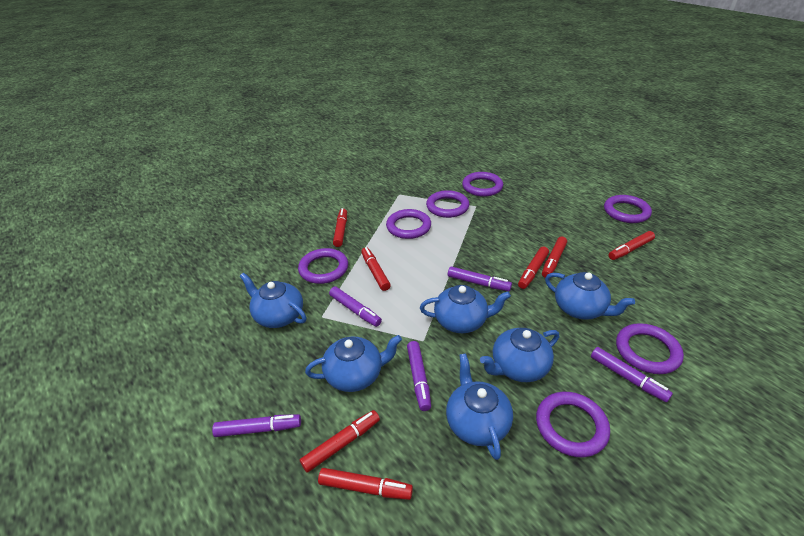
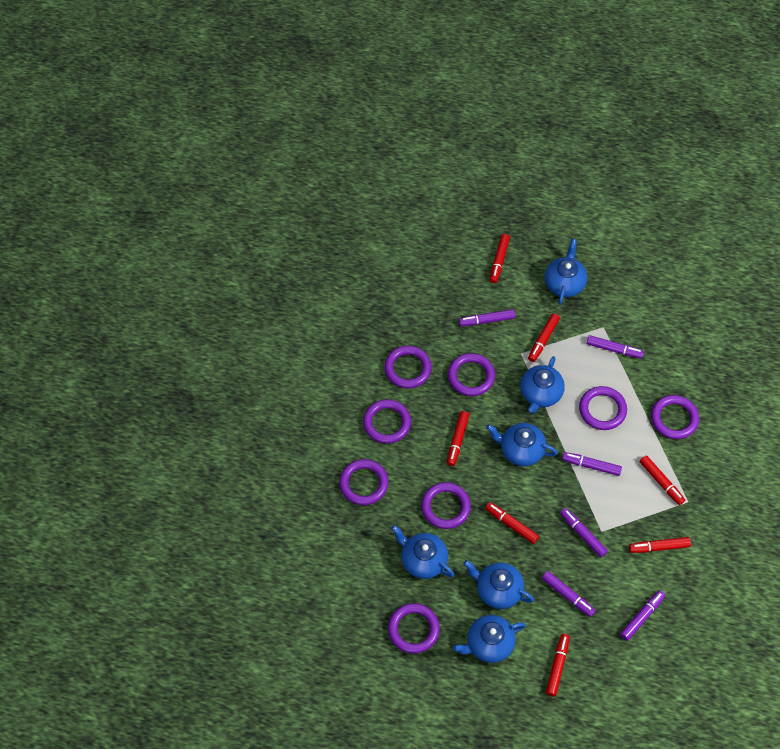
purple marker: [212,414,301,437] [329,287,382,327] [407,341,431,411] [448,266,512,291] [591,347,673,402] = 5 -> [459,309,515,326] [542,571,596,617] [560,508,608,557] [562,452,622,476] [586,335,644,358] [620,590,665,641] = 6
purple ring: [298,248,348,284] [386,209,431,239] [426,190,469,218] [462,172,503,197] [536,392,610,457] [604,195,652,223] [616,323,684,374] = 7 -> [339,459,389,505] [363,399,411,444] [384,346,432,388] [388,603,440,653] [421,482,471,529] [448,353,495,396] [579,386,627,430] [651,395,699,439] = 8

